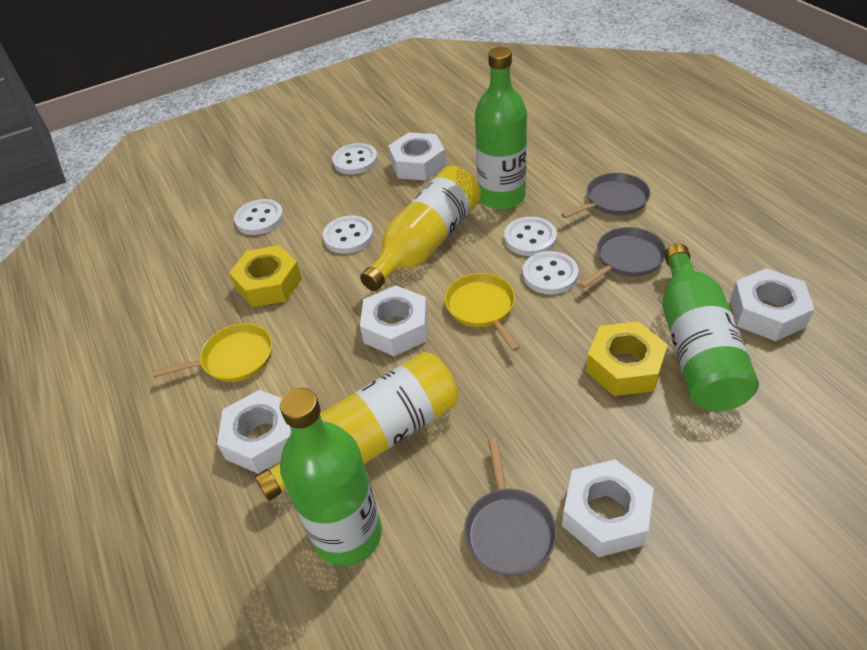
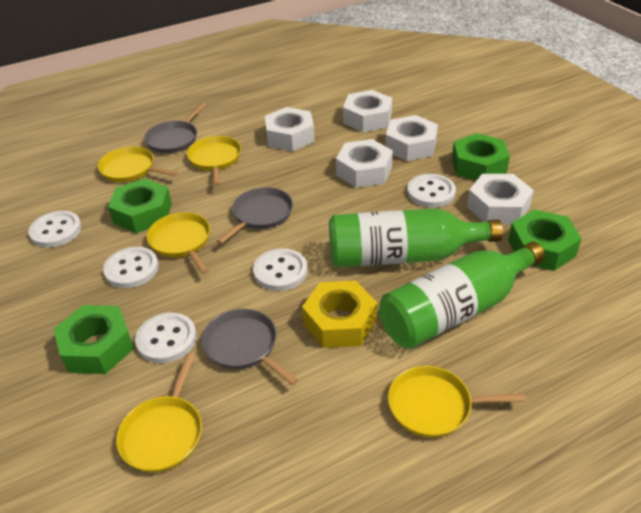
green bottle: [280,388,382,566] [475,47,527,210] [662,244,759,411] = 3 -> [329,208,503,267] [379,242,545,349] = 2
green nut: none = 0 -> [54,305,134,374] [108,178,172,233] [452,133,510,181] [508,209,582,271] = 4
yellow bottle: [255,352,458,501] [360,166,481,291] = 2 -> none = 0
yellow nut: [229,245,302,307] [586,321,668,396] = 2 -> [302,281,377,348] = 1
yellow pan: [152,323,272,382] [445,273,520,351] = 2 -> [98,146,178,182] [116,353,202,473] [147,212,210,274] [187,136,241,186] [388,366,526,438] = 5

